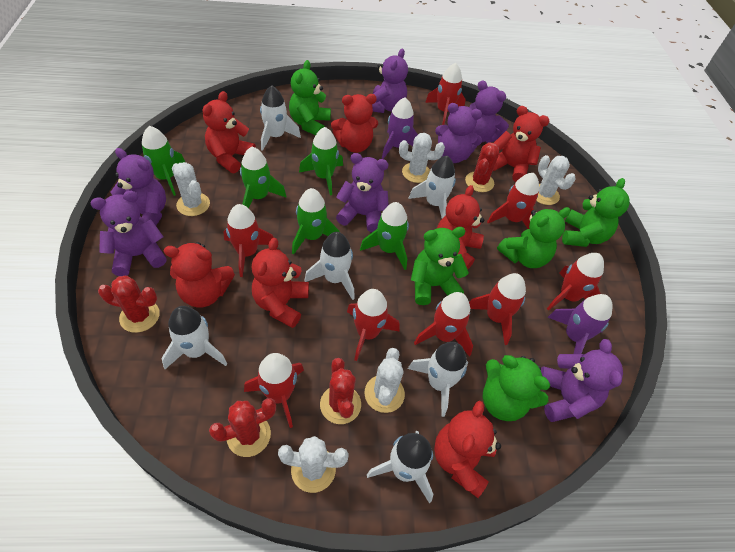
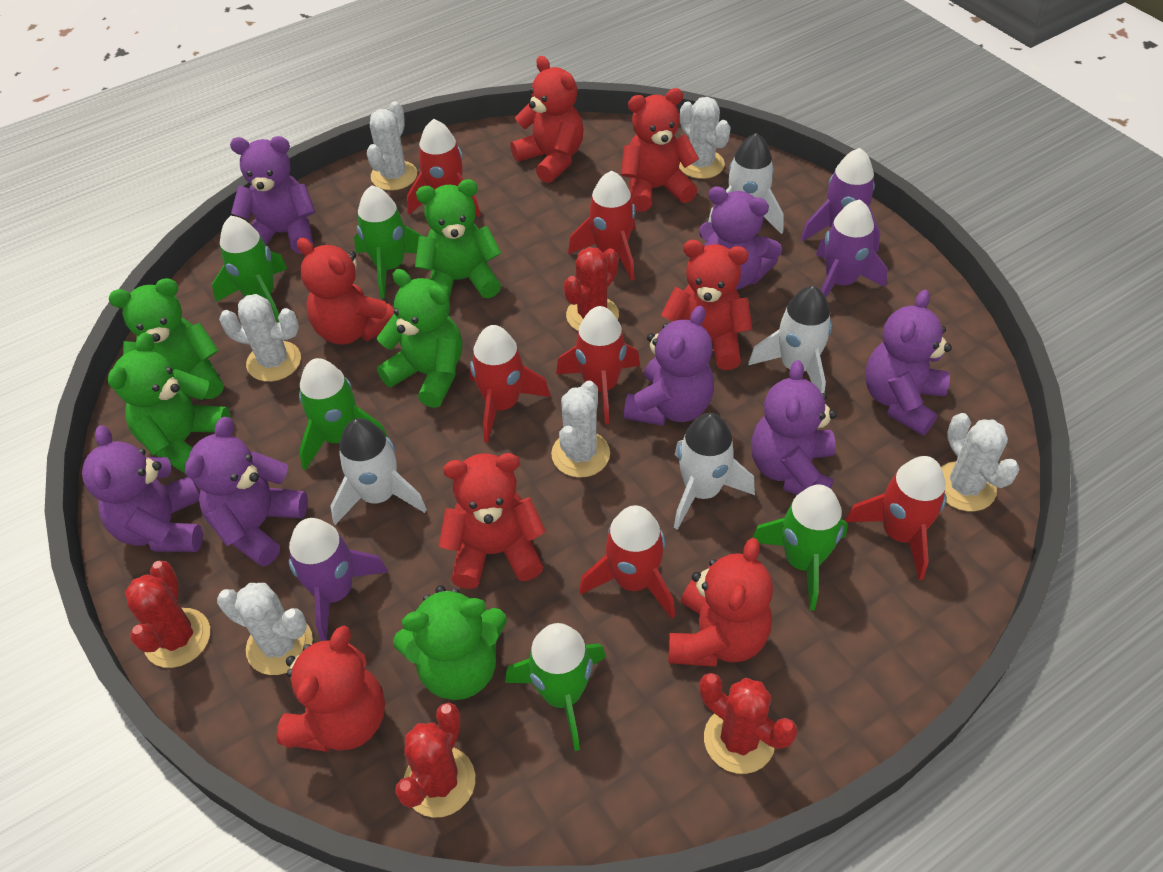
purple rocket: [382,98,418,159] [547,294,613,354] = 2 -> [289,518,388,641] [801,148,880,253] [816,199,888,297] = 3
red rocket: [223,204,274,277] [244,353,304,428] [347,289,400,361] [414,292,473,357] [425,63,466,125] [469,273,526,345] [487,173,539,229] [547,253,604,311] = 8 -> [407,119,481,217] [469,325,551,443] [556,306,640,425] [568,171,635,281] [579,505,675,618] [845,456,947,581] = 6
white cactus: [172,162,210,216] [278,436,349,493] [364,348,405,413] [399,133,445,183] [536,155,576,205] = 5 -> [217,583,313,675] [219,294,301,382] [367,101,417,191] [551,381,610,478] [679,97,731,179] [941,413,1020,511] = 6
white rocket: [162,306,227,369] [260,85,301,151] [304,232,355,300] [367,431,434,503] [408,156,456,218] [408,342,468,417] = 6 -> [330,418,427,525] [674,413,755,530] [708,133,784,234] [748,286,832,393] = 4

